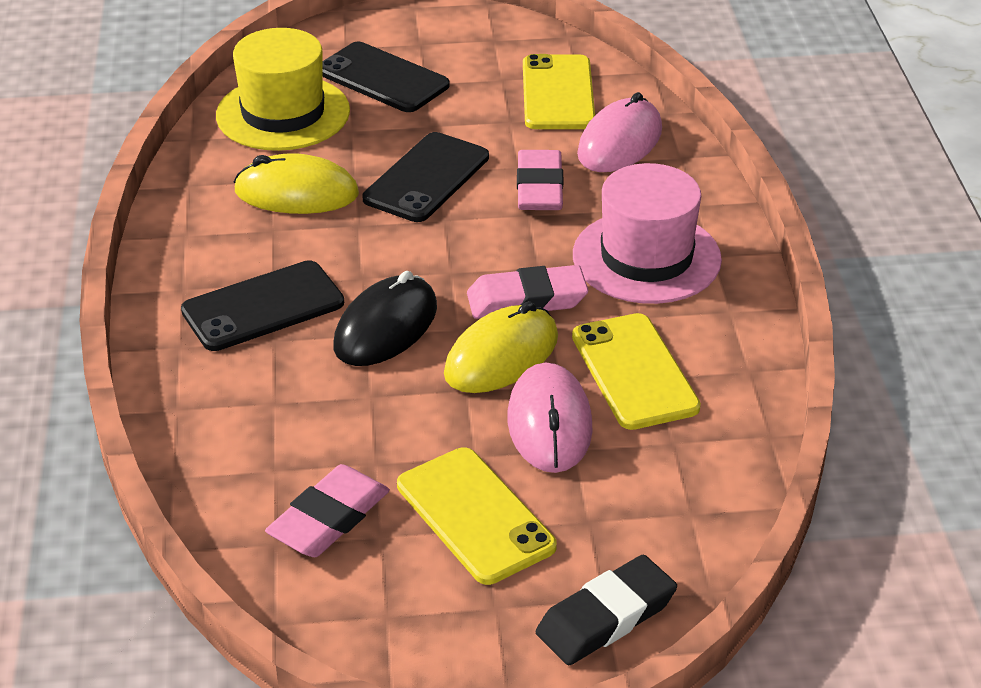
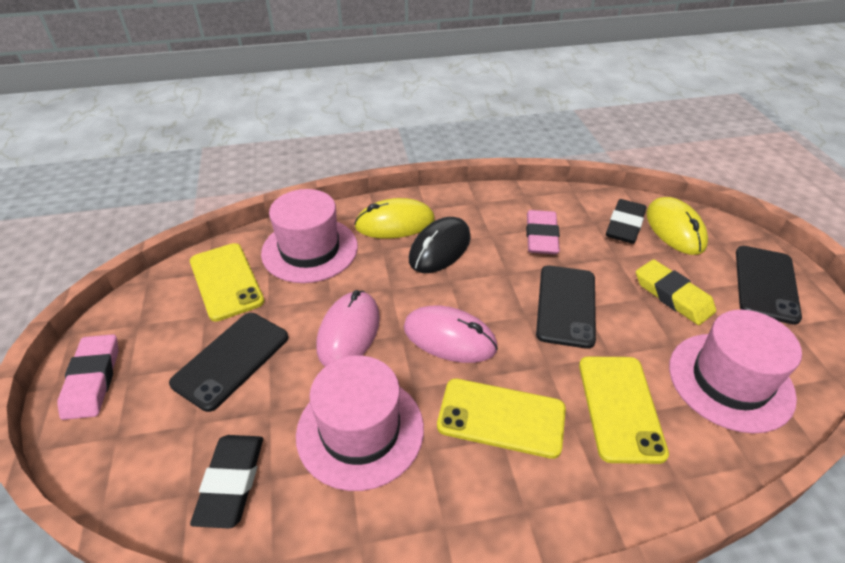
black eraser: [536,555,677,665] = 1 -> [190,435,263,528] [606,199,647,244] = 2
pink eraser: [265,464,390,557] [467,265,588,319] [517,150,564,210] = 3 -> [57,334,119,420] [526,210,560,254] = 2
pink hat: [573,163,722,304] = 1 -> [261,189,358,283] [296,356,424,491] [669,310,802,433] = 3
yellow eraser: none = 0 -> [636,259,716,325] = 1
yellow hat: [216,28,350,151] = 1 -> none = 0

